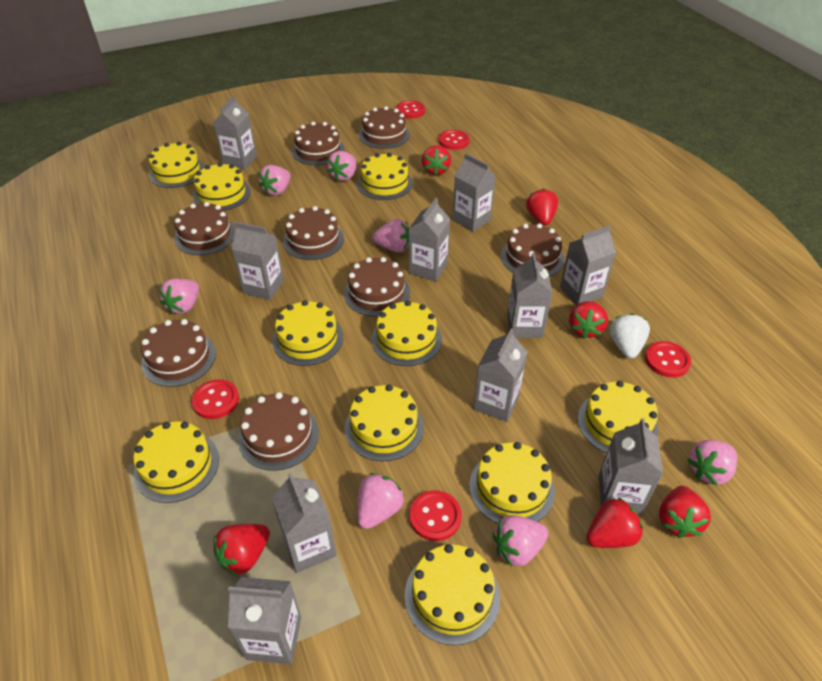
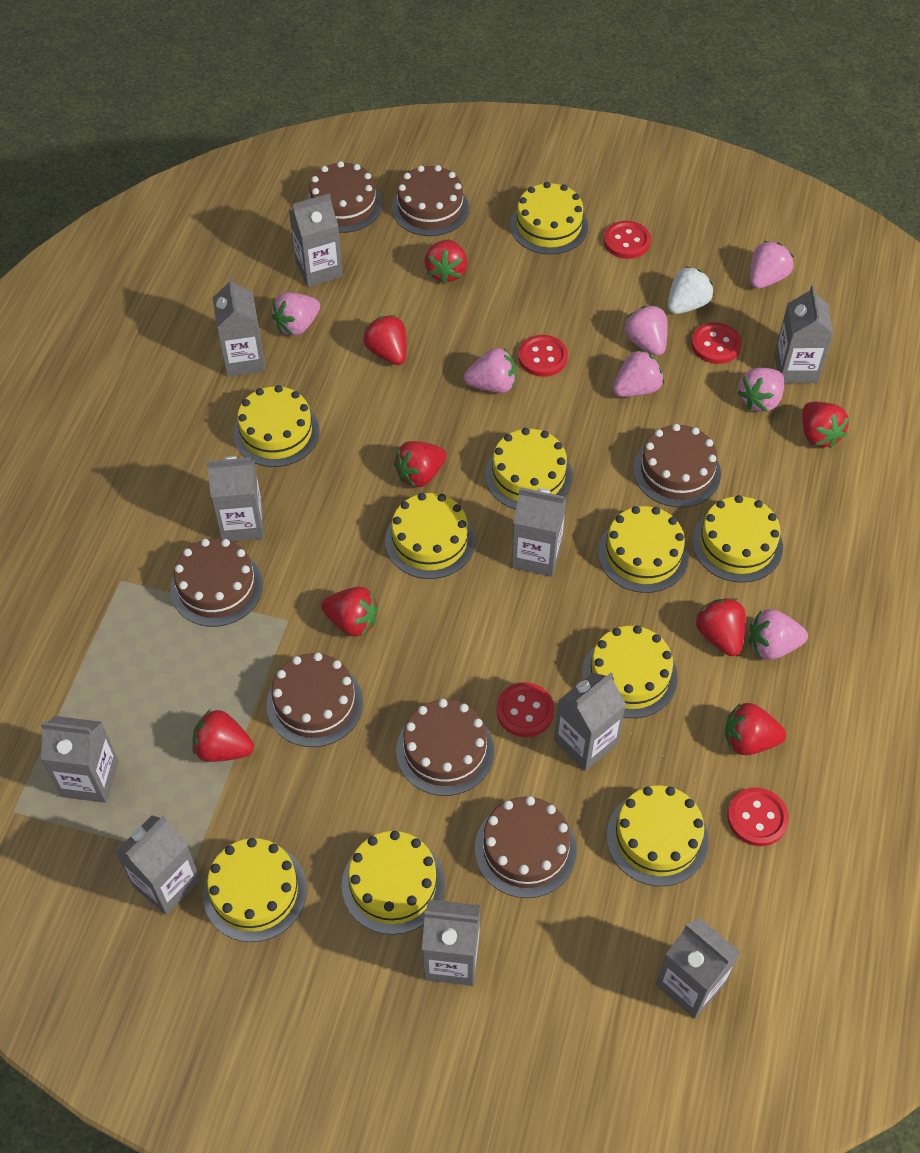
brown cake: [141,319,216,387] [174,202,236,255] [238,392,319,471] [283,206,344,260] [292,121,345,165] [344,257,410,317] [359,106,410,149] [501,223,564,277] = 8 -> [170,538,263,627] [266,653,363,747] [306,161,382,233] [392,165,469,236] [396,699,494,796] [475,796,577,898] [633,424,721,507] = 7
red strawberry: [213,524,270,576] [422,145,451,176] [526,188,558,225] [569,301,608,339] [586,497,643,548] [659,486,711,538] = 6 -> [192,709,254,762] [321,587,379,637] [363,315,407,365] [394,441,446,487] [424,240,467,284] [695,598,746,656] [725,703,786,755] [802,402,849,448] = 8

